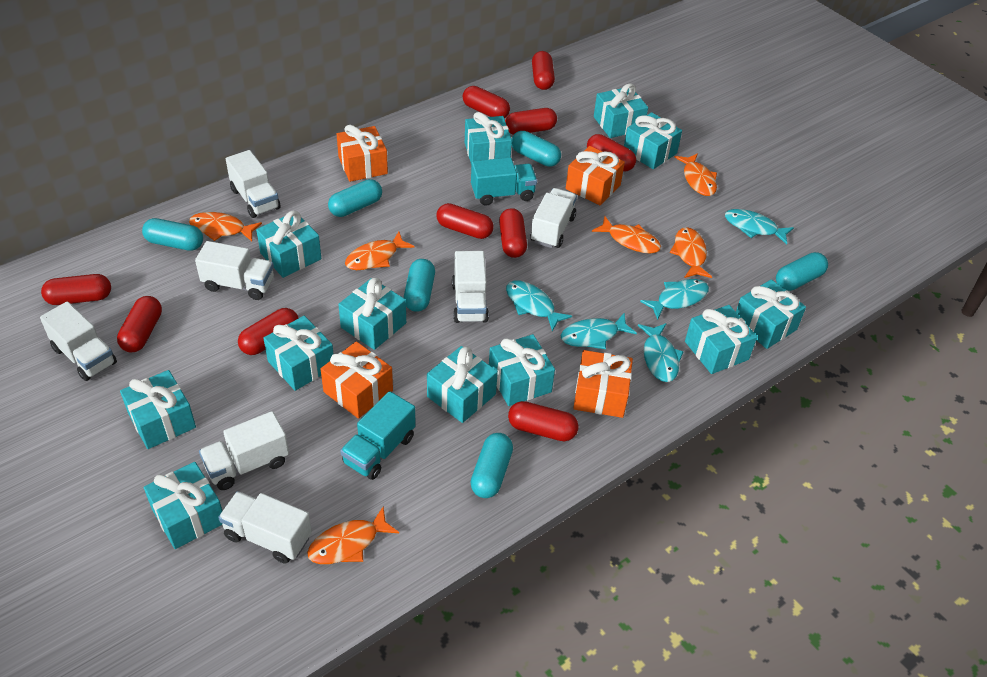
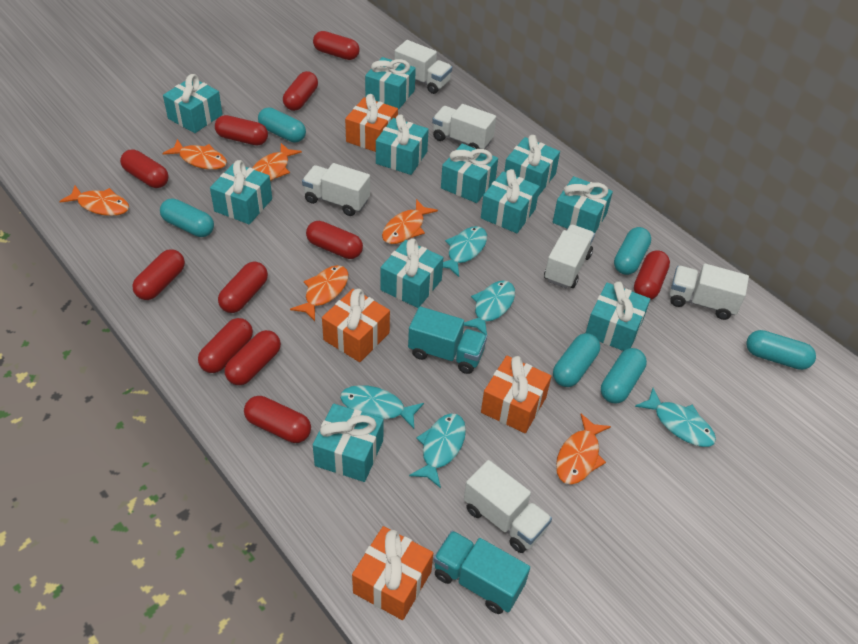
red capsule: [41,274,111,305] [117,296,162,352] [238,308,298,355] [437,203,494,239] [463,86,510,118] [499,208,527,258] [505,108,557,135] [508,401,579,441] [532,51,555,90] [587,134,636,171] = 10 -> [120,149,169,188] [132,249,185,300] [198,318,253,373] [215,115,268,146] [218,262,268,313] [225,330,281,385] [244,396,311,443] [283,71,318,111] [306,221,363,259] [313,31,359,60] [634,250,670,300] = 11
turquoise gift: [120,370,196,449] [144,462,222,549] [256,211,321,278] [263,316,334,391] [338,278,406,350] [427,346,498,423] [465,112,512,164] [489,334,555,406] [594,83,648,138] [624,112,682,169] [685,305,757,374] [736,279,806,349] = 12 -> [163,74,223,133] [210,160,272,225] [313,404,383,482] [365,57,416,110] [376,115,429,175] [381,239,443,308] [441,143,498,203] [481,169,540,233] [504,135,560,196] [553,176,613,233] [586,281,650,351] = 11
white truck: [40,301,117,381] [195,241,274,300] [199,411,289,490] [218,491,312,564] [226,150,281,218] [452,251,489,323] [530,188,577,248] = 7 -> [302,163,370,216] [394,40,452,94] [432,104,496,149] [464,460,552,553] [544,225,595,288] [670,264,749,320] = 6

